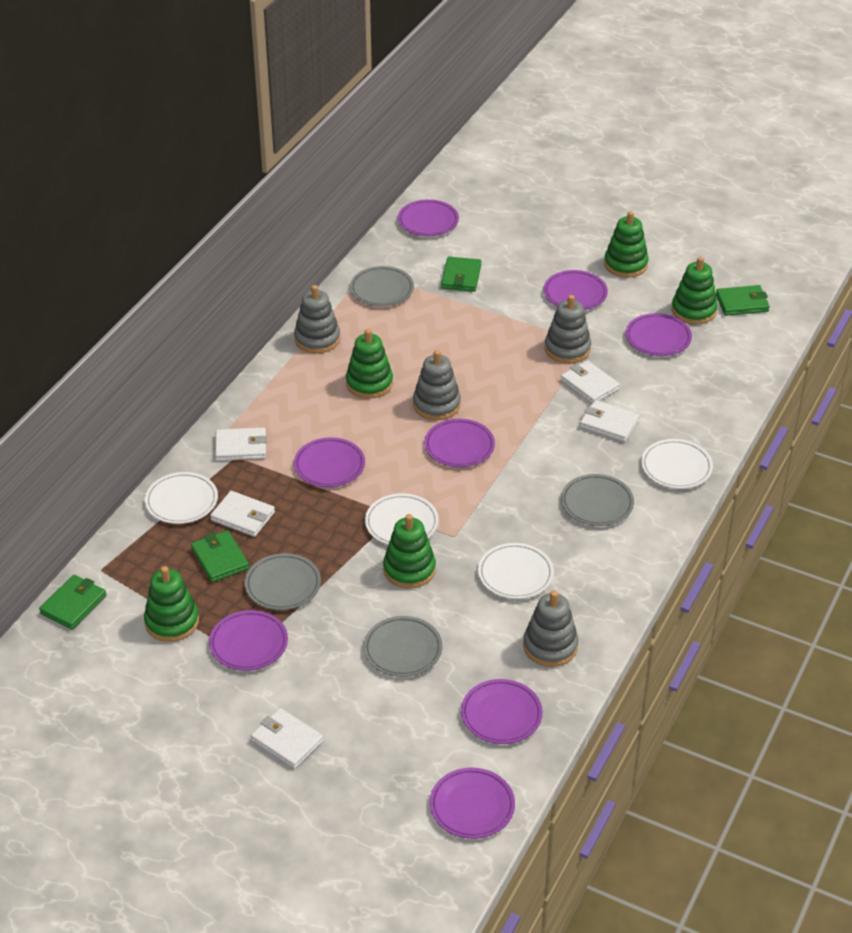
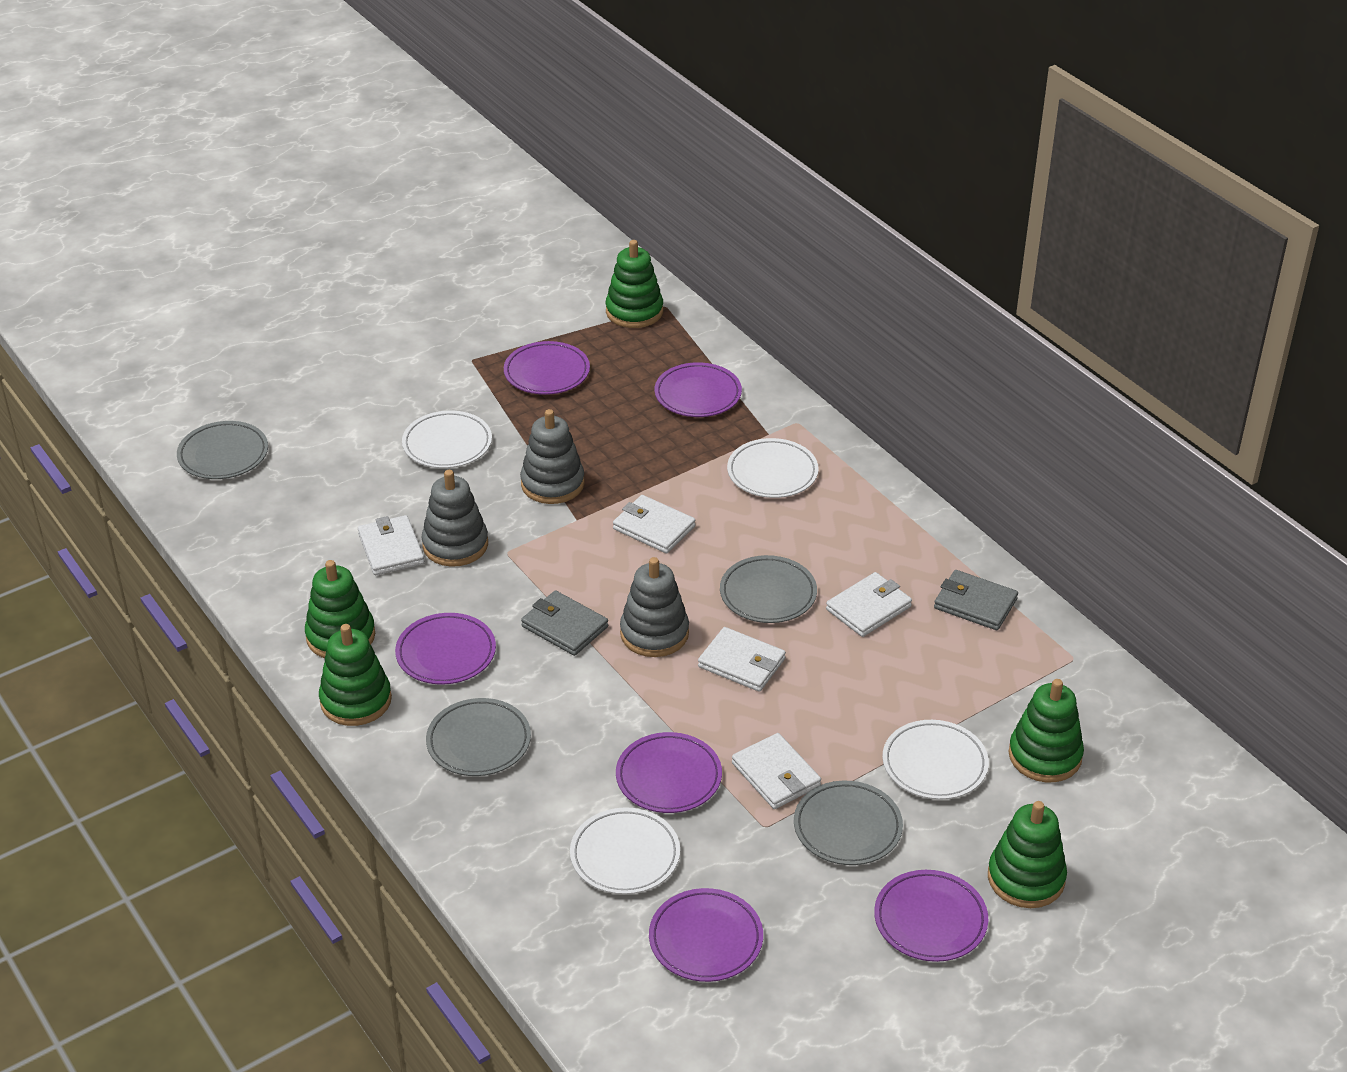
green wallet: [39,575,107,630] [191,530,249,582] [441,257,481,292] [716,285,770,316] = 4 -> none = 0
grey stacking toy: [294,285,340,354] [413,350,461,420] [523,591,578,667] [545,295,591,364] = 4 -> [421,470,488,567] [520,409,585,504] [620,557,689,657] = 3
grey wallet: none = 0 -> [521,590,608,656] [934,570,1018,630] = 2
purple plate: [209,610,288,671] [294,437,365,487] [398,199,459,236] [424,419,495,467] [430,768,515,839] [461,679,543,744] [543,270,608,310] [626,313,692,356] = 8 -> [395,613,496,685] [504,341,590,395] [616,732,722,813] [649,888,763,982] [655,362,742,417] [874,870,988,962] = 6

